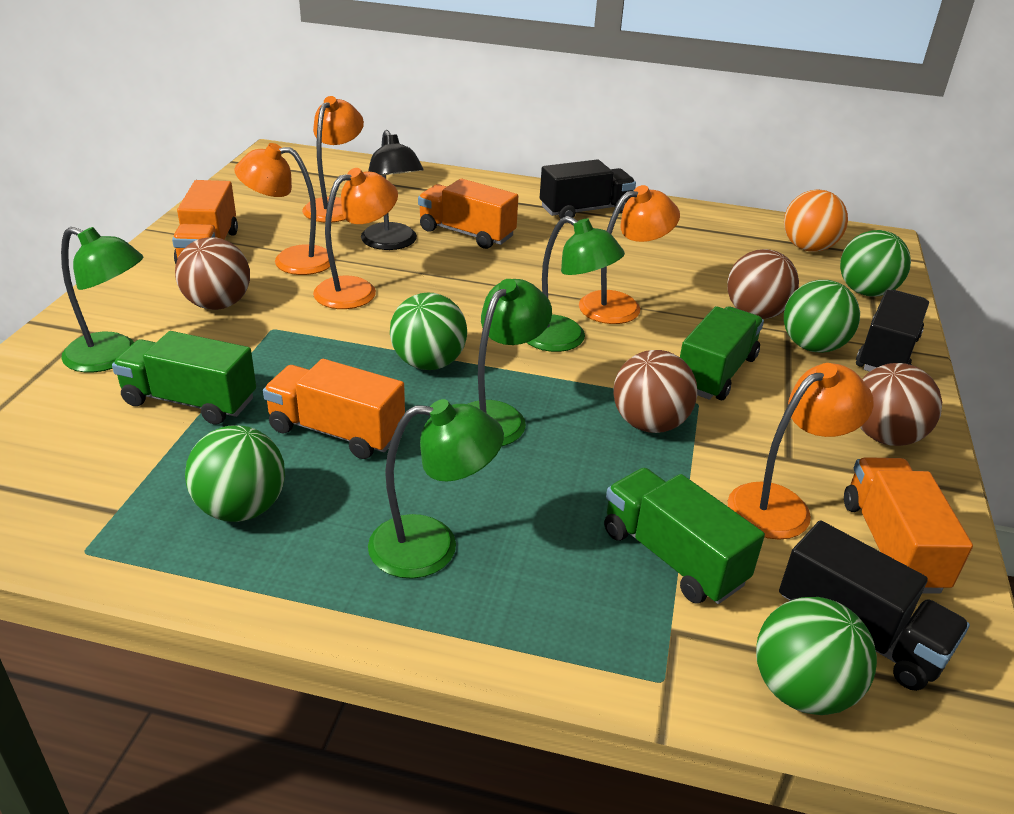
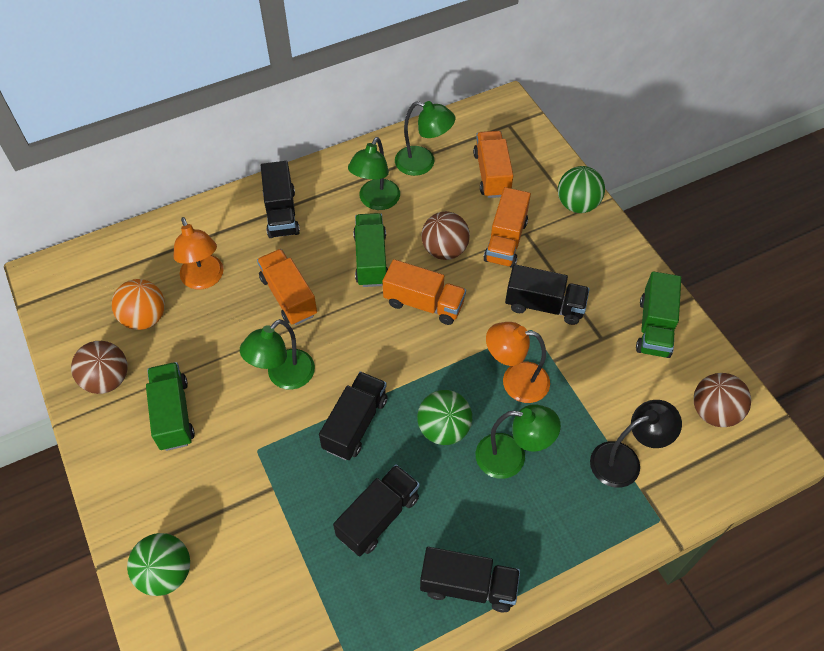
black truck: [540,159,636,219] [779,520,970,691] [856,290,929,371] = 3 -> [261,161,300,238] [319,372,388,460] [333,464,420,557] [420,547,520,613] [505,264,590,325] = 5
brown ball: [175,237,250,310] [613,350,697,433] [727,249,799,319] [860,363,942,446] = 4 -> [71,341,128,394] [422,211,470,260] [694,373,751,427] = 3
green ball: [185,425,285,522] [390,292,467,370] [756,597,877,715] [784,280,860,353] [840,230,911,297] = 5 -> [127,533,190,596] [417,390,472,445] [558,166,605,213] = 3
orange lamp: [234,143,335,275] [302,96,364,222] [313,168,398,309] [579,185,680,324] [727,363,874,540] = 5 -> [174,217,224,289] [486,322,550,403] = 2

